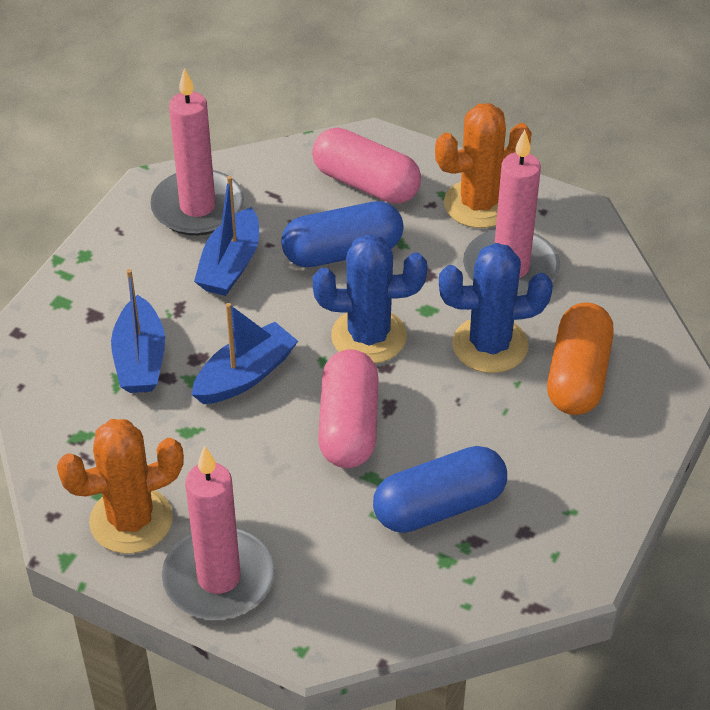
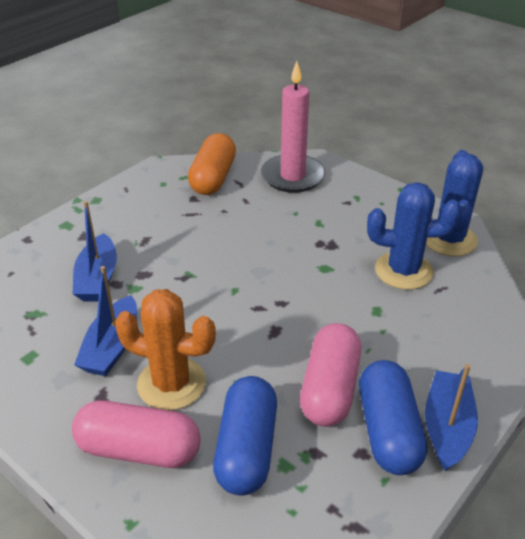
orange cactus: [57,419,184,554] [435,103,532,228] = 2 -> [115,289,216,410] = 1
pink candle: [150,68,244,236] [162,446,275,620] [463,130,560,296] = 3 -> [261,61,326,193] = 1

